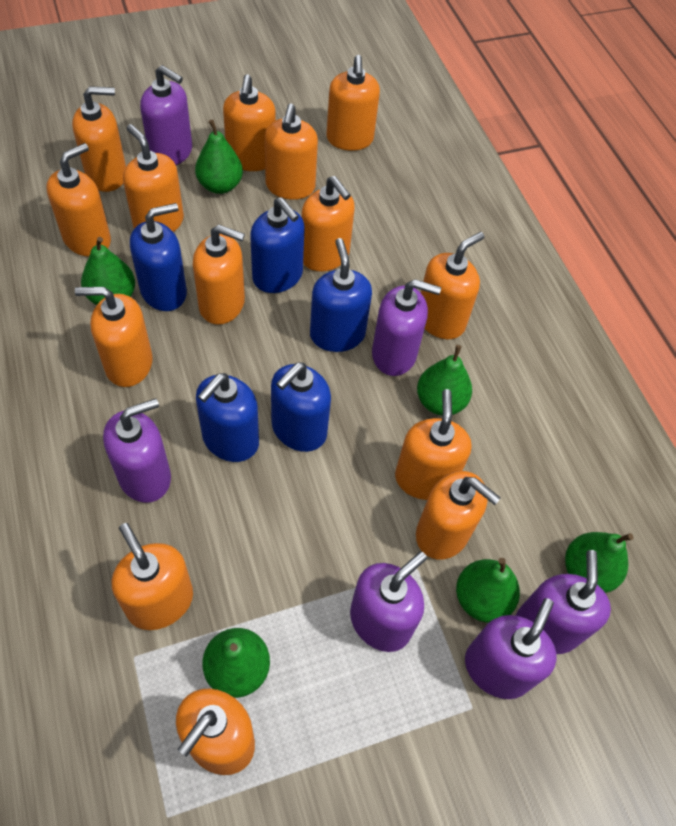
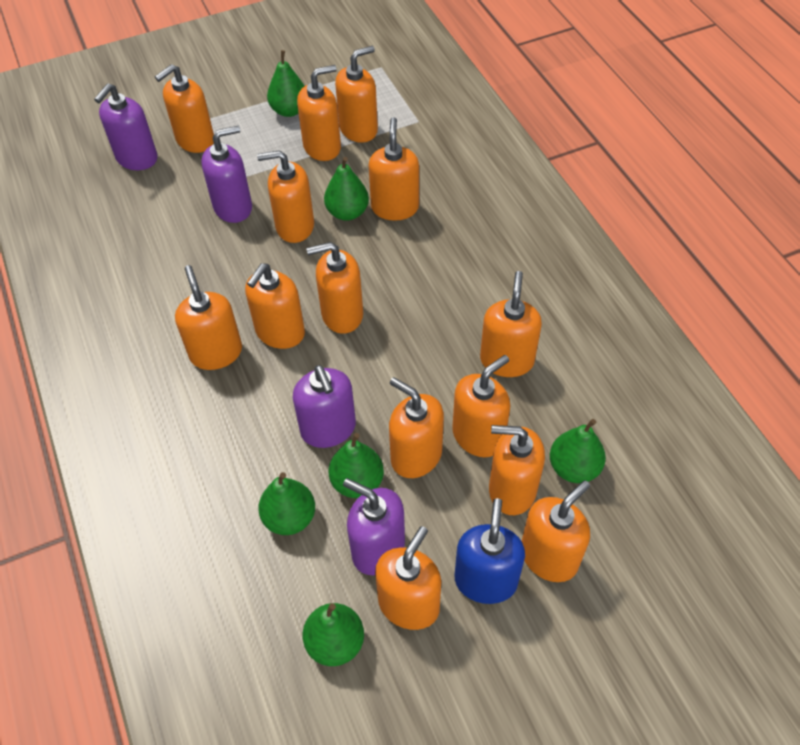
blue soap dispenser: [130,203,187,311] [196,373,259,462] [250,197,304,293] [271,363,331,452] [310,238,372,352] = 5 -> [455,498,525,604] = 1
purple soap dispenser: [103,398,171,503] [140,65,192,165] [350,551,427,652] [372,279,441,376] [465,598,557,699] [516,550,611,654] = 6 -> [94,83,157,170] [201,126,252,223] [293,365,356,448] [343,478,405,575] = 4

